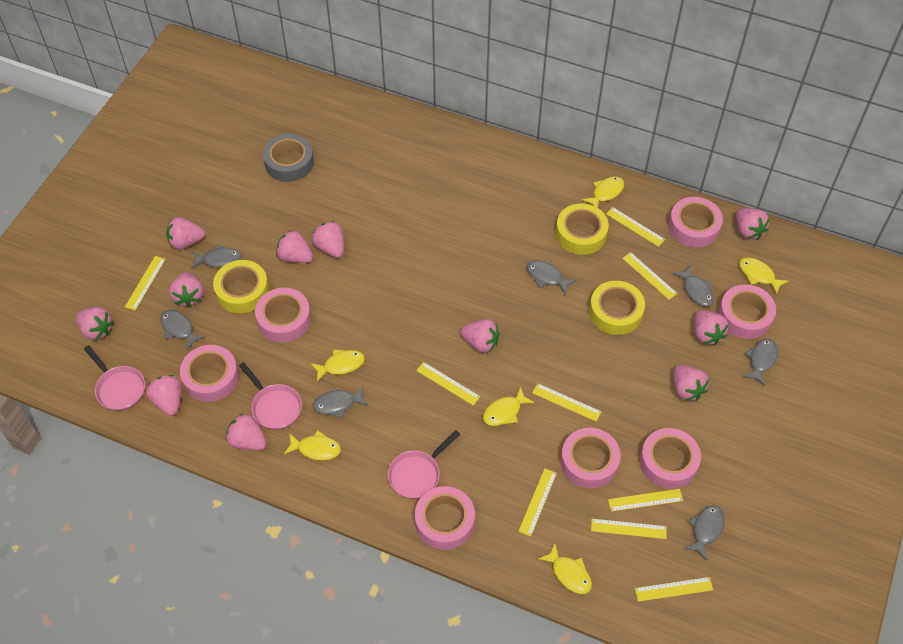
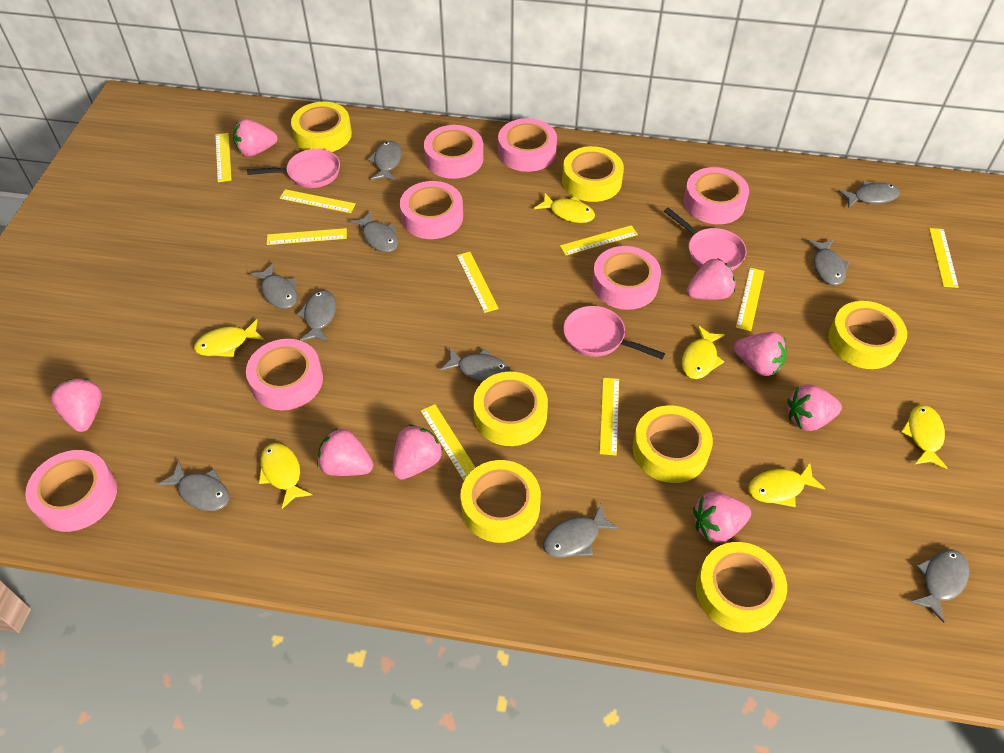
grey fish: [160,310,205,351] [191,244,242,269] [313,386,368,418] [527,260,577,295] [672,265,714,307] [684,505,725,560] [743,339,778,386] = 7 -> [157,461,229,511] [249,263,297,309] [297,290,336,342] [350,211,398,253] [368,141,402,181] [440,349,510,382] [543,504,620,558] [807,239,849,286] [838,181,900,207] [910,549,969,623] = 10
grey tape: [263,134,314,182] = 1 -> none = 0
pink strawberry: [76,307,113,340] [146,375,182,416] [166,217,205,250] [169,272,203,307] [226,413,267,450] [276,230,313,263] [312,221,344,258] [460,319,500,353] [674,365,709,401] [694,310,728,345] [736,208,770,240] = 11 -> [51,379,102,432] [233,119,277,157] [317,428,373,476] [393,425,443,480] [687,258,736,300] [693,492,751,543] [734,332,787,376] [787,384,842,431] = 8
yellow tape: [213,260,269,313] [556,204,609,255] [589,281,645,335] = 3 -> [291,102,352,152] [460,460,541,543] [473,372,548,446] [562,146,624,202] [632,405,713,483] [696,542,787,633] [828,301,907,369] = 7

